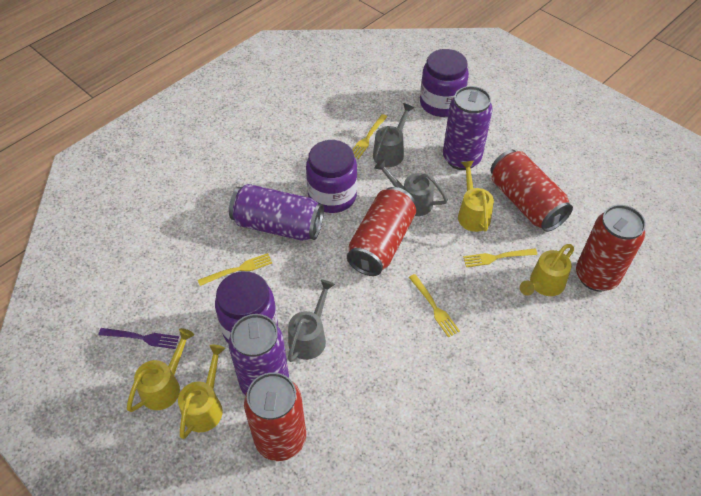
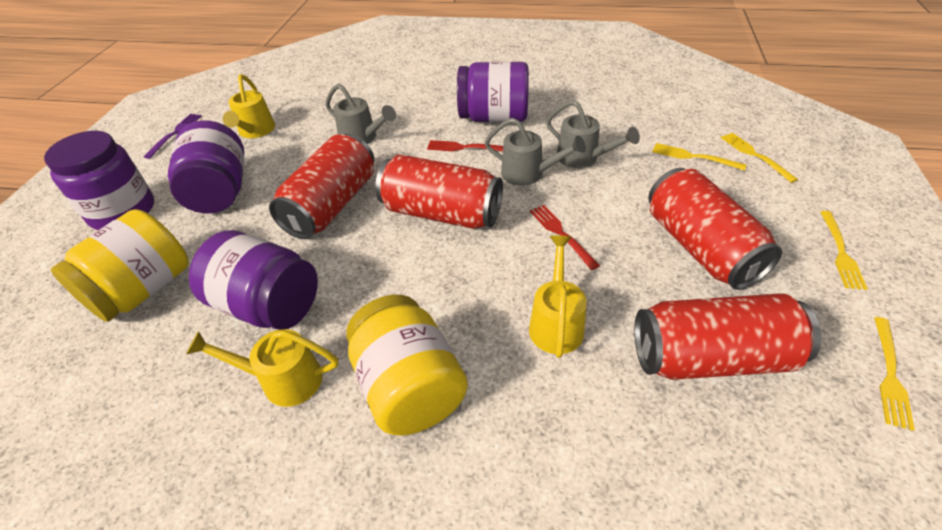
purple can: [228,314,289,395] [229,184,324,241] [443,86,493,170] = 3 -> none = 0
purple jar: [215,271,278,343] [306,140,357,213] [420,49,469,117] = 3 -> [44,131,154,230] [168,120,244,213] [189,230,318,330] [457,62,529,122] = 4
red fork: none = 0 -> [427,140,503,152] [530,205,600,270] = 2
yellow jar: none = 0 -> [51,209,189,322] [346,295,468,436] = 2
yellow watering can: [127,328,194,412] [178,345,225,439] [458,161,494,232] [520,244,574,296] = 4 -> [186,329,338,407] [223,74,275,138] [529,235,587,358] = 3

